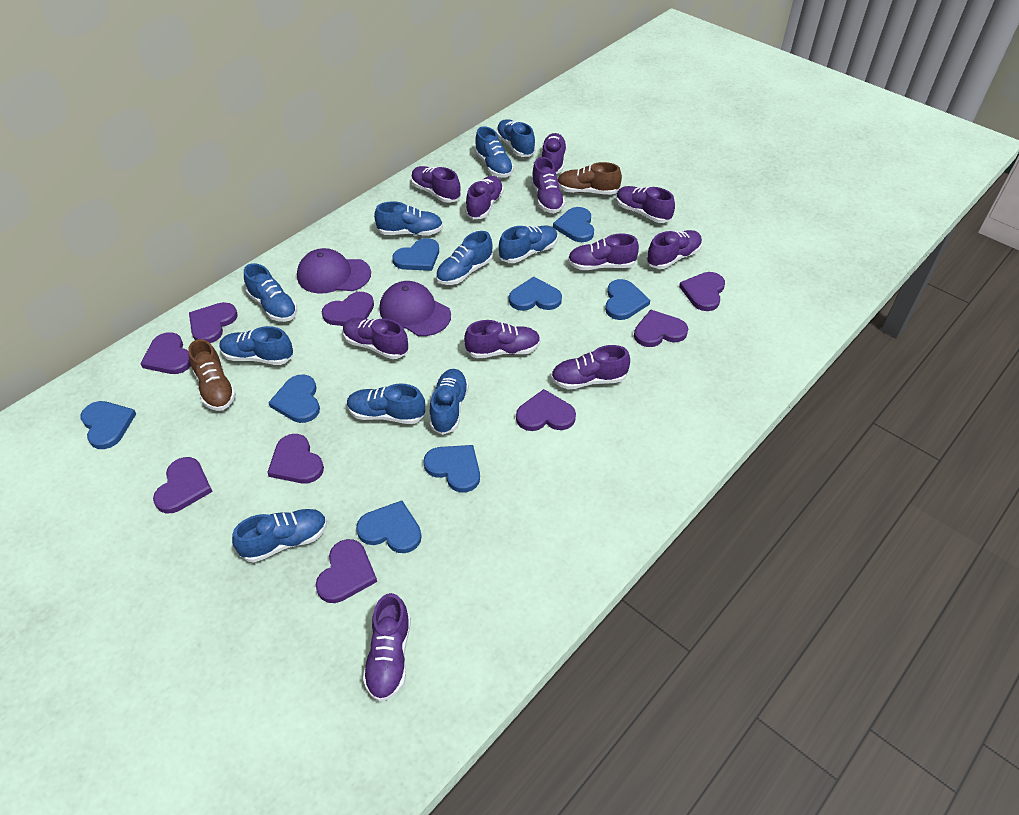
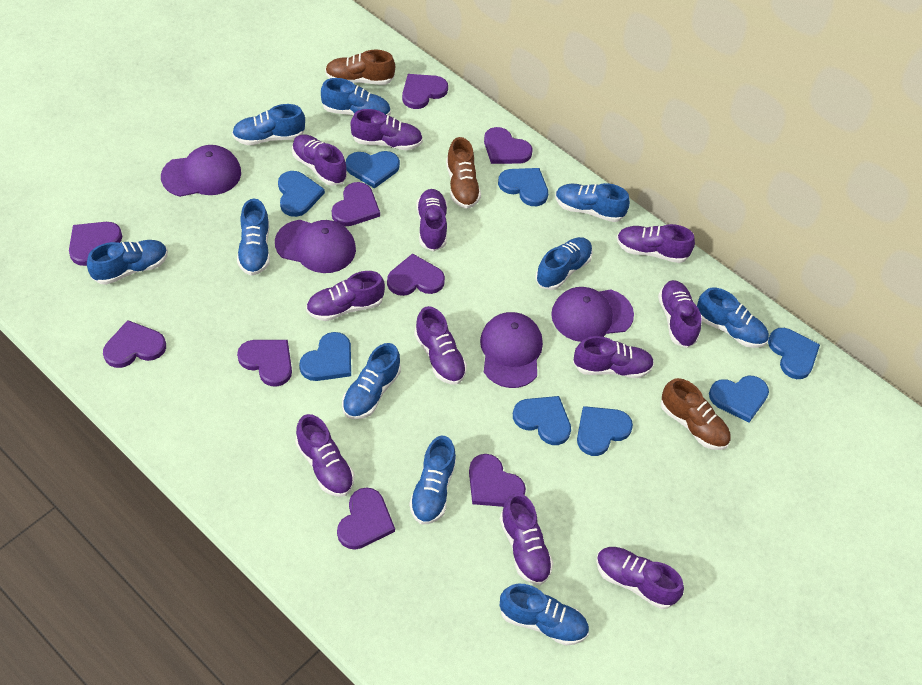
brown shoe: [188,339,236,411] [558,162,622,195] = 2 -> [325,50,395,85] [446,137,481,209] [661,378,731,450] = 3
purple cap: [297,248,371,294] [379,281,451,336] = 2 -> [161,145,241,197] [275,220,356,273] [480,312,543,388] [551,287,634,342] = 4

